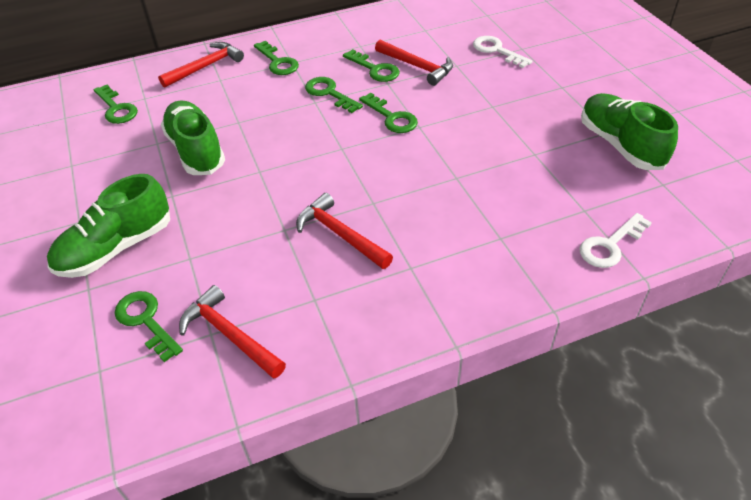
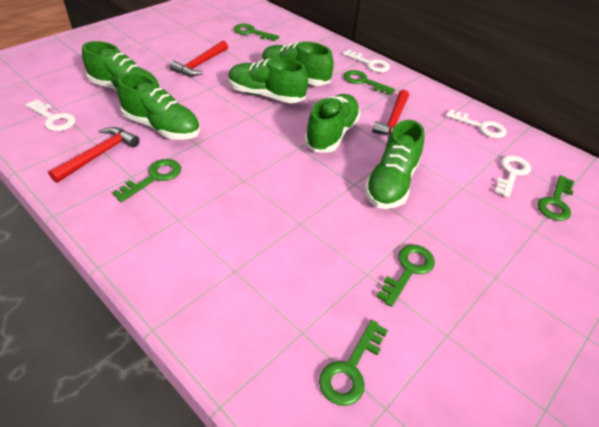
green shoe: [47,174,170,278] [161,101,225,175] [581,93,678,170] = 3 -> [82,41,160,90] [117,74,200,140] [228,58,308,103] [262,42,334,86] [304,94,361,153] [364,120,425,209] = 6
red hammer: [158,42,244,88] [179,285,286,379] [296,193,393,269] [375,40,453,86] = 4 -> [48,127,140,183] [170,41,228,76] [372,90,409,135] = 3
white key: [473,36,533,68] [579,213,652,268] = 2 -> [25,99,76,131] [343,50,390,72] [446,109,507,138] [495,155,531,198] = 4

